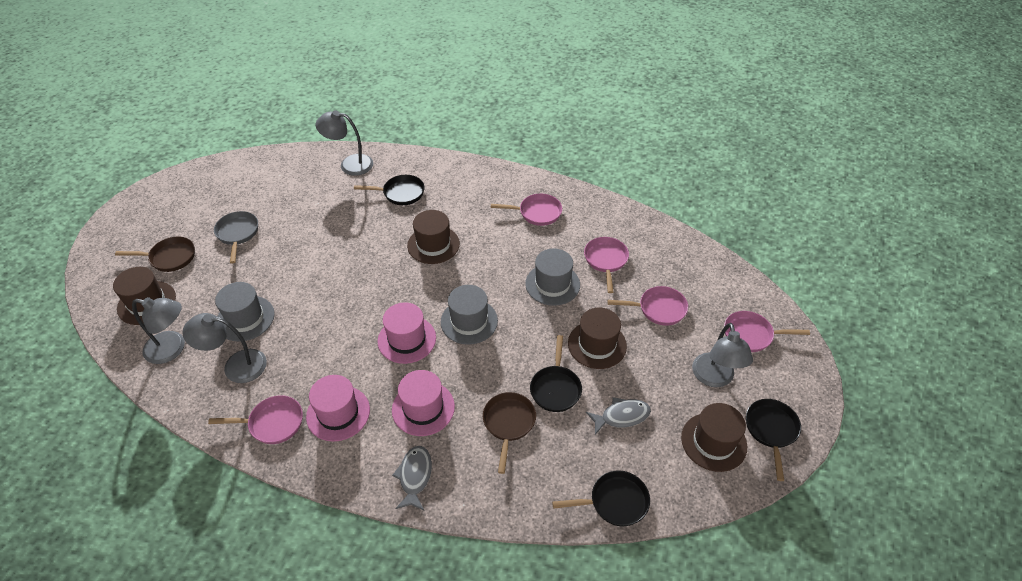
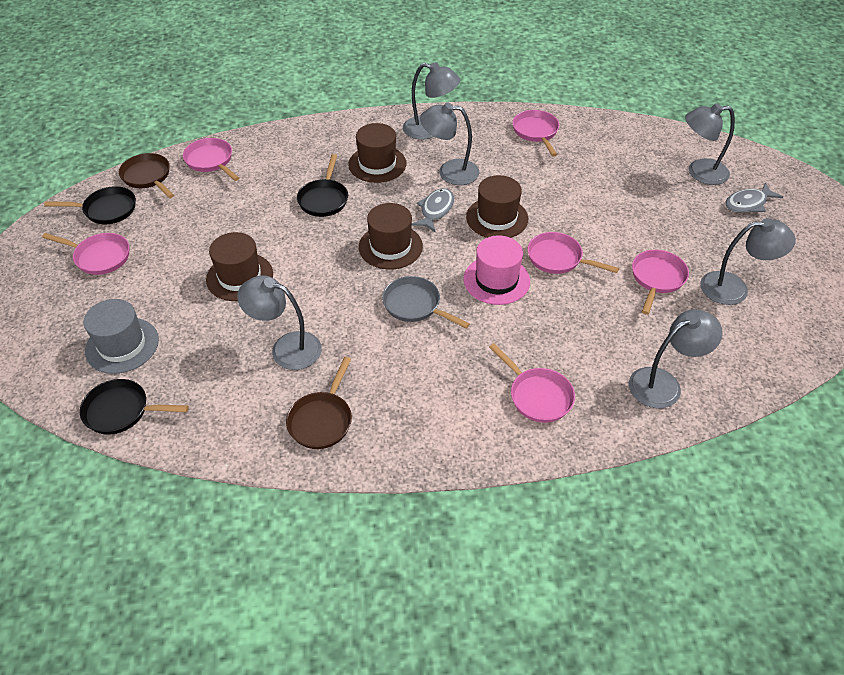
black pan: [354,175,425,205] [530,335,582,412] [552,470,650,526] [746,399,801,481] = 4 -> [44,186,136,224] [80,379,189,435] [297,154,348,217] = 3
grey hat: [215,282,275,342] [441,285,498,345] [525,248,580,306] = 3 -> [83,299,159,374] = 1
grey lamp: [132,297,185,364] [182,313,267,383] [316,110,373,176] [692,323,753,387] = 4 -> [237,275,322,370] [403,62,460,140] [420,102,479,185] [629,309,723,409] [685,103,735,185] [700,218,796,305] = 6
pink hat: [306,375,370,442] [378,302,436,364] [392,370,455,436] = 3 -> [464,235,530,305] = 1
pink pan: [208,395,303,444] [491,194,562,226] [584,237,629,293] [608,286,688,326] [724,311,810,352] = 5 -> [42,233,129,275] [183,138,239,181] [489,343,575,423] [512,110,559,157] [528,232,619,274] [632,250,689,314] = 6

